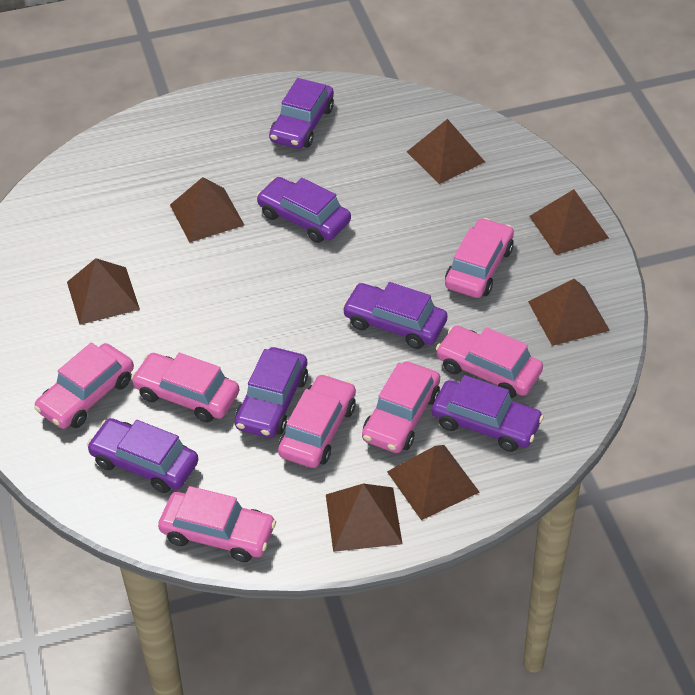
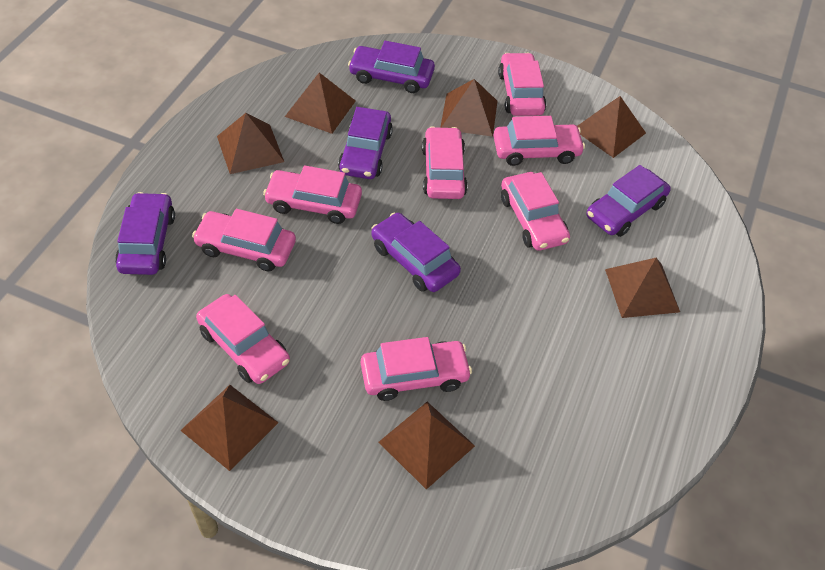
pink car: [34,342,134,429] [131,353,239,423] [158,486,276,562] [278,374,356,468] [362,361,440,453] [436,326,543,398] [445,218,514,298] = 7 -> [192,209,296,271] [196,294,290,384] [263,165,362,224] [361,337,472,401] [422,126,468,199] [493,116,585,166] [498,53,546,116] [501,172,570,251] = 8
purple car: [87,418,198,493] [235,347,308,438] [256,177,351,243] [269,78,334,149] [342,282,447,349] [432,375,544,452] = 6 -> [115,192,175,275] [338,107,393,179] [348,41,435,93] [371,212,461,292] [586,165,671,237] = 5

